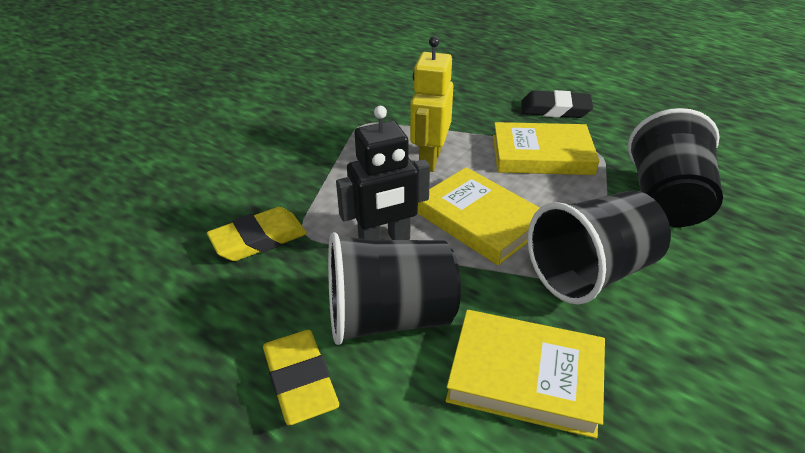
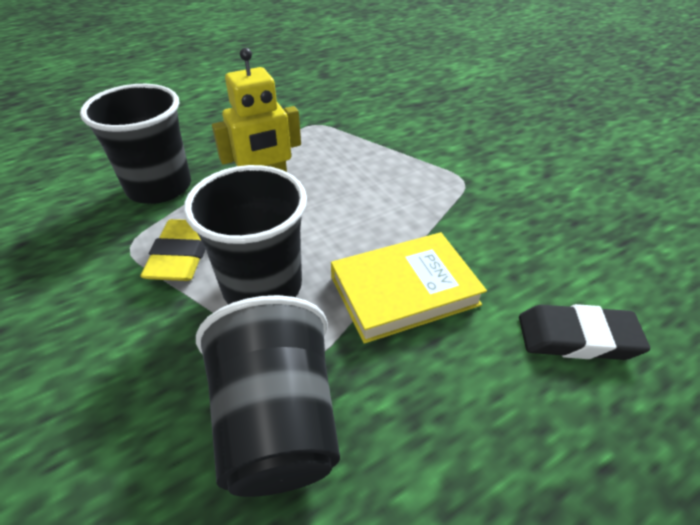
black robot: [336,106,430,240] = 1 -> none = 0
yellow book: [417,167,540,265] [446,310,605,439] [493,122,599,175] = 3 -> [331,232,487,344] = 1
yellow eraser: [207,207,307,261] [263,330,339,425] = 2 -> [140,219,206,281] = 1

